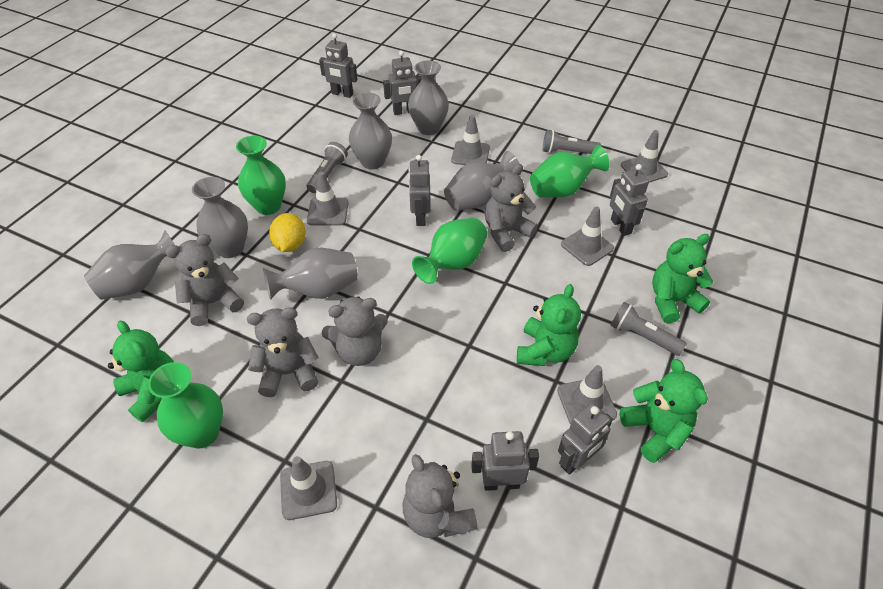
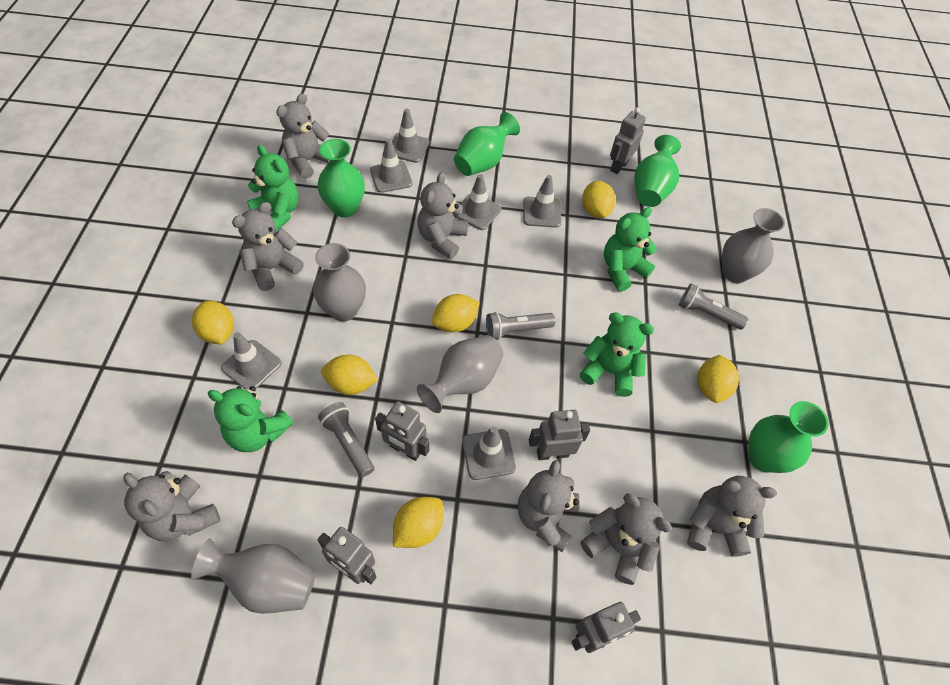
grey robot: [319,33,358,98] [383,51,422,115] [408,155,431,226] [471,431,539,491] [558,403,613,475] [610,164,649,236] = 6 -> [318,527,376,584] [375,401,430,461] [529,410,590,460] [572,602,641,653] [610,107,646,174] = 5
grey teddy bear: [165,234,244,326] [247,307,319,397] [322,297,388,366] [403,454,478,538] [485,164,538,252] = 5 -> [123,471,220,541] [232,202,304,291] [276,93,329,179] [418,172,468,259] [518,460,580,552] [581,493,672,585] [687,476,777,557] = 7
grey vase: [84,231,175,300] [192,177,248,258] [263,247,358,300] [349,93,392,169] [408,60,449,135] [444,151,519,211] = 6 -> [191,538,316,614] [313,243,366,321] [417,335,503,413] [722,208,785,283] = 4
yellow lemon: [269,213,306,252] = 1 -> [192,301,234,344] [321,355,379,395] [393,497,443,548] [432,294,480,332] [582,181,616,218] [698,355,739,403] = 6

